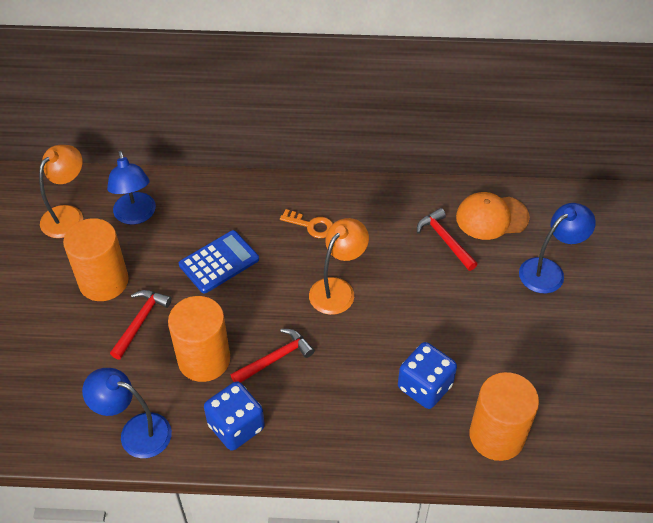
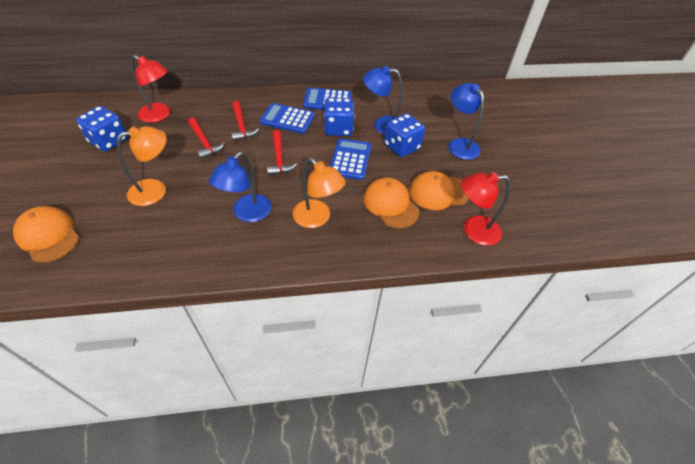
blue calculator: [179,230,259,294] = 1 -> [259,103,315,134] [303,87,352,110] [330,138,371,180] = 3
blue dice: [204,381,265,451] [398,342,457,409] = 2 -> [76,106,128,152] [324,98,355,136] [384,113,425,157] = 3
orange cap: [456,192,530,240] = 1 -> [13,206,80,263] [363,177,419,228] [409,171,469,210] = 3
orange cylinder: [63,218,129,301] [168,296,230,382] [469,372,539,461] = 3 -> none = 0
orange key: [280,209,333,238] = 1 -> none = 0
red lamp: none = 0 -> [131,55,171,123] [461,172,510,246] = 2

